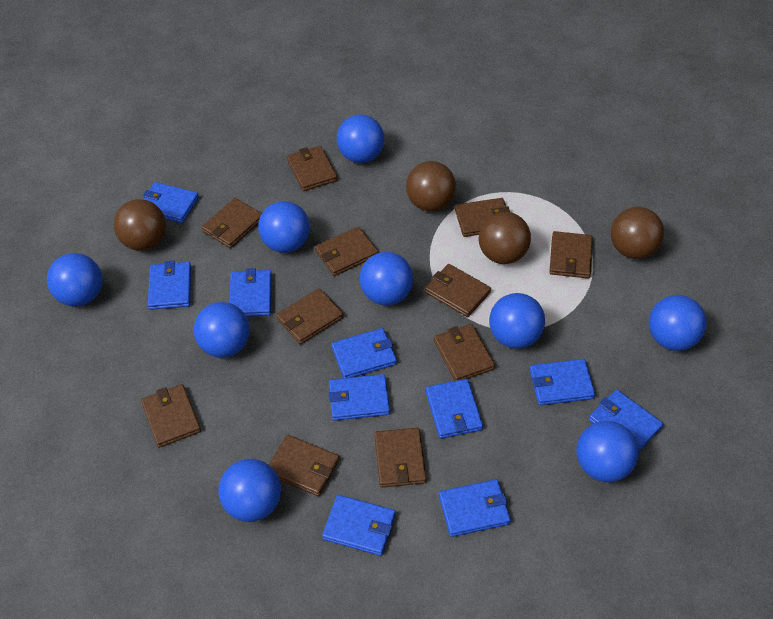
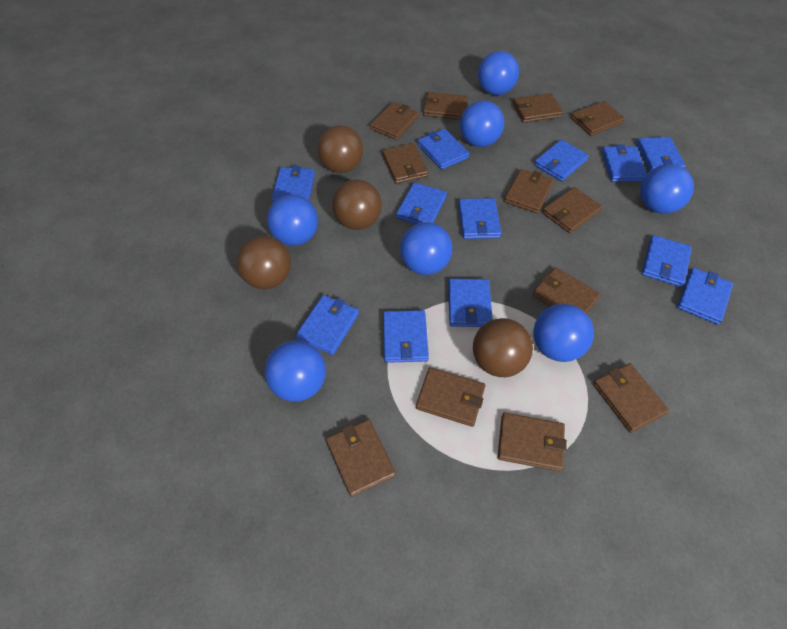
blue ball: [47,253,103,306] [194,302,250,358] [219,459,281,522] [258,201,310,253] [337,114,385,163] [360,252,413,306] [489,293,545,349] [577,421,639,482] [649,295,707,351] = 9 -> [264,341,326,402] [267,195,318,246] [400,222,452,275] [460,101,504,147] [478,51,519,95] [533,304,594,362] [640,164,694,214] = 7
blue wallet: [142,182,199,223] [148,261,191,310] [229,268,272,317] [322,495,396,556] [328,374,390,421] [331,328,397,378] [426,379,483,439] [439,479,511,537] [530,359,596,405] [589,390,663,451] = 10 -> [271,166,315,203] [295,295,359,355] [383,310,429,363] [396,182,447,224] [418,129,469,170] [448,279,493,327] [459,198,501,239] [534,140,589,181] [602,144,647,182] [636,137,686,171] [642,235,692,287] [677,268,733,325] = 12
brown wallet: [141,384,201,448] [202,198,262,248] [269,435,340,496] [276,289,344,344] [287,146,337,191] [315,227,378,276] [374,428,426,488] [425,264,491,317] [434,324,495,381] [455,198,510,237] [549,231,593,278] = 11 -> [326,419,396,497] [370,102,419,140] [382,143,428,184] [416,367,486,427] [423,92,468,120] [498,413,567,471] [504,169,554,214] [513,93,563,123] [533,267,601,314] [542,187,602,233] [571,101,625,136] [593,363,669,433] = 12

